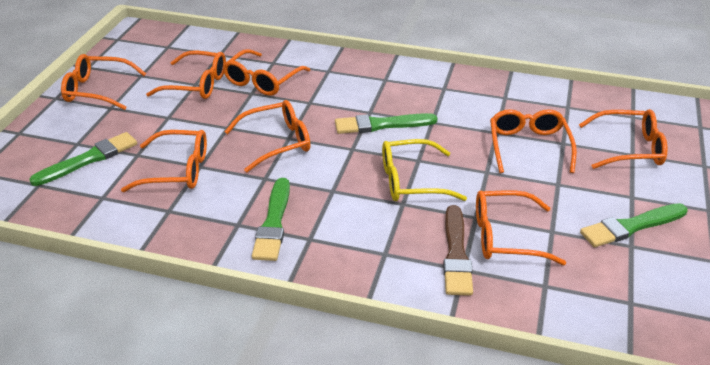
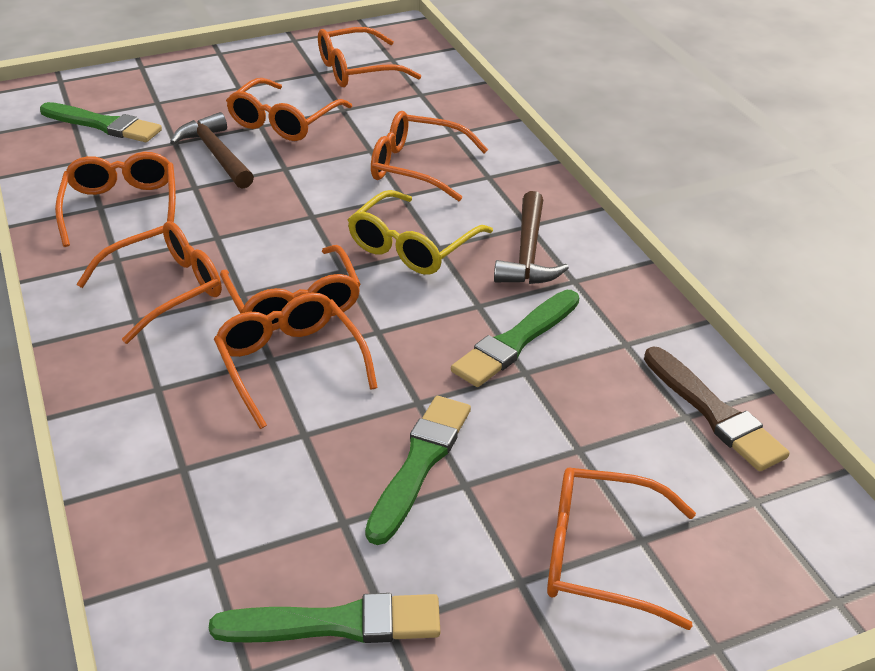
brown hammer: none = 0 -> [170,112,254,189] [494,191,569,284] = 2

